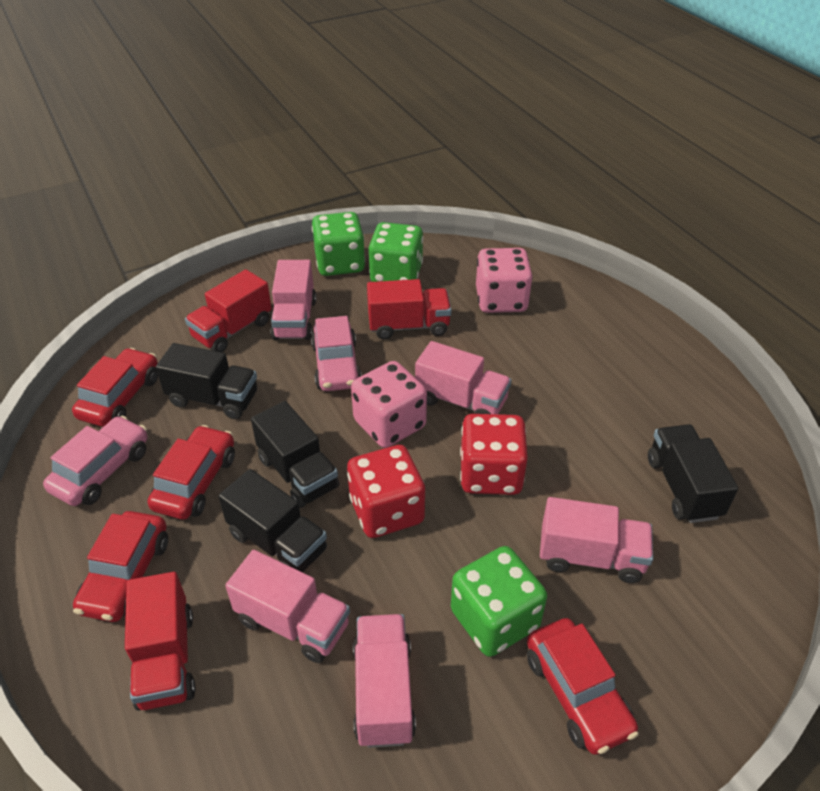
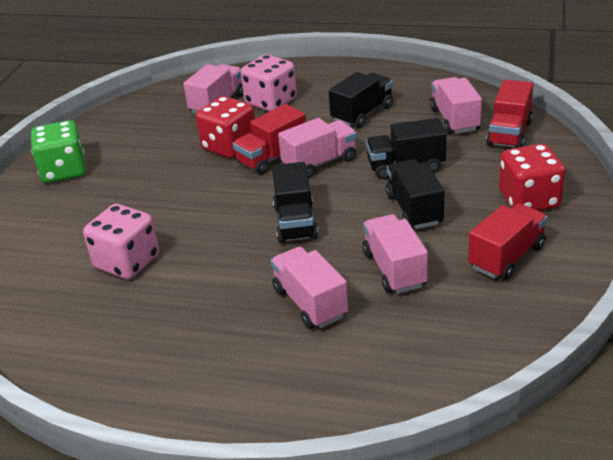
green dice: [312,212,365,276] [369,222,423,282] [451,546,547,657] = 3 -> [31,120,86,183] = 1
pink car: [43,416,147,506] [311,316,362,391] = 2 -> none = 0
red car: [72,348,158,427] [73,511,168,622] [148,425,235,520] [527,618,639,755] = 4 -> none = 0

